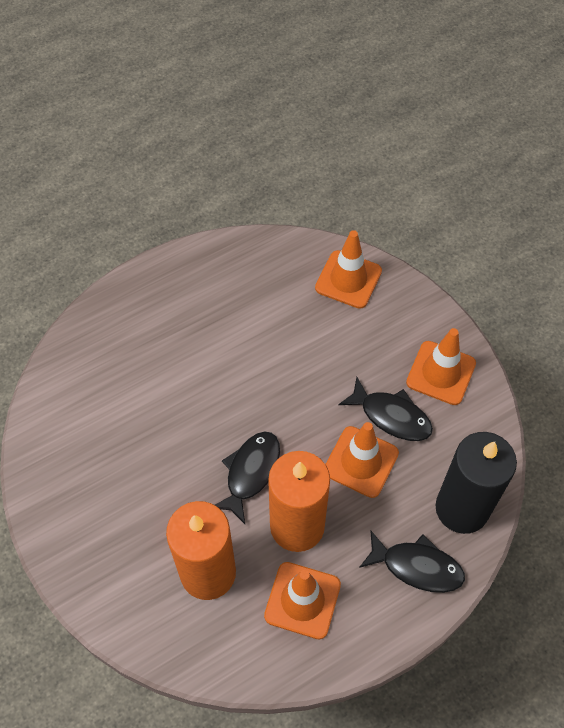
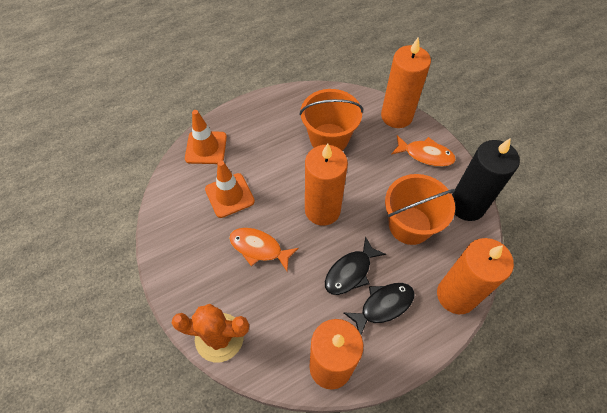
black fish: [215,431,280,524] [338,377,433,441] [359,530,465,593] = 3 -> [325,236,386,295] [343,283,415,334] = 2
orange bucket: none = 0 -> [299,89,363,151] [385,174,455,245] = 2
orange cactus: none = 0 -> [172,304,249,363] = 1
orange candle: [166,501,236,600] [268,451,330,552] = 2 -> [305,144,348,226] [309,319,363,390] [381,37,431,128] [437,238,514,314] = 4
orange fish: none = 0 -> [229,228,299,271] [391,135,456,167] = 2
orange traffic cone: [264,562,341,639] [315,230,382,309] [326,422,399,498] [406,328,476,405] = 4 -> [185,110,227,164] [205,160,255,218] = 2

